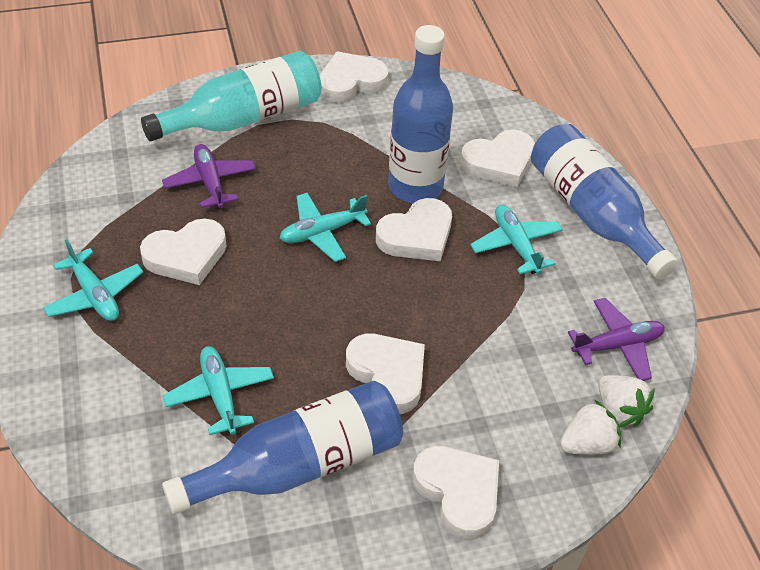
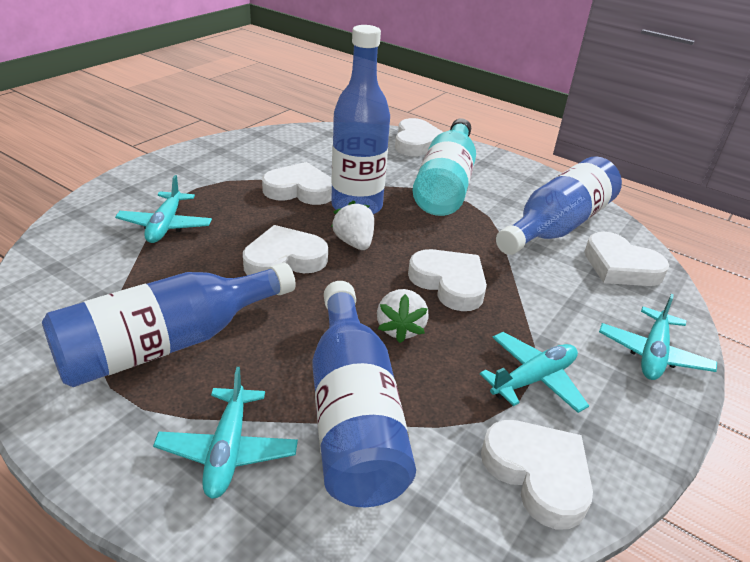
blue bottle: [162,381,403,514] [388,25,453,203] [531,124,678,279] = 3 -> [42,263,296,387] [312,281,416,507] [331,25,390,215] [496,156,622,255] = 4
purple plane: [162,144,256,209] [568,298,665,381] = 2 -> none = 0

